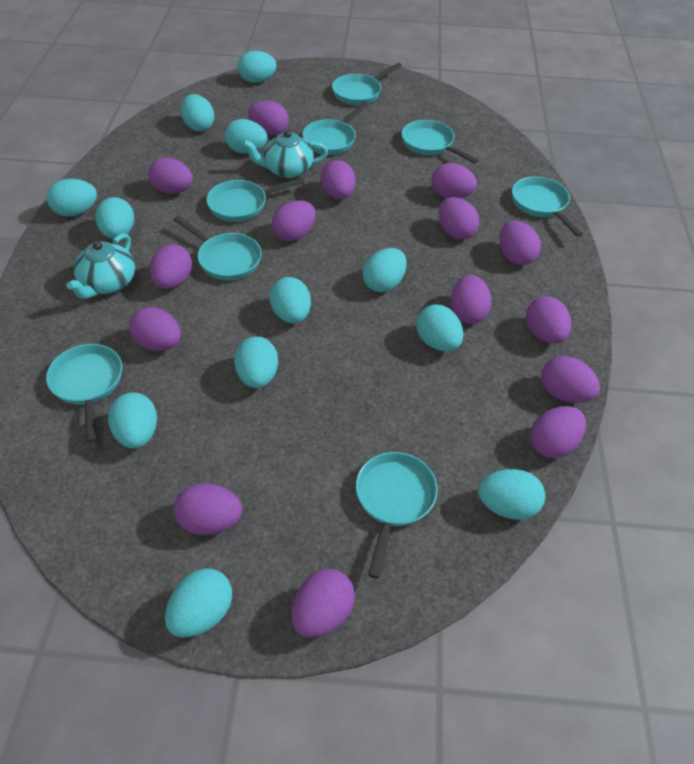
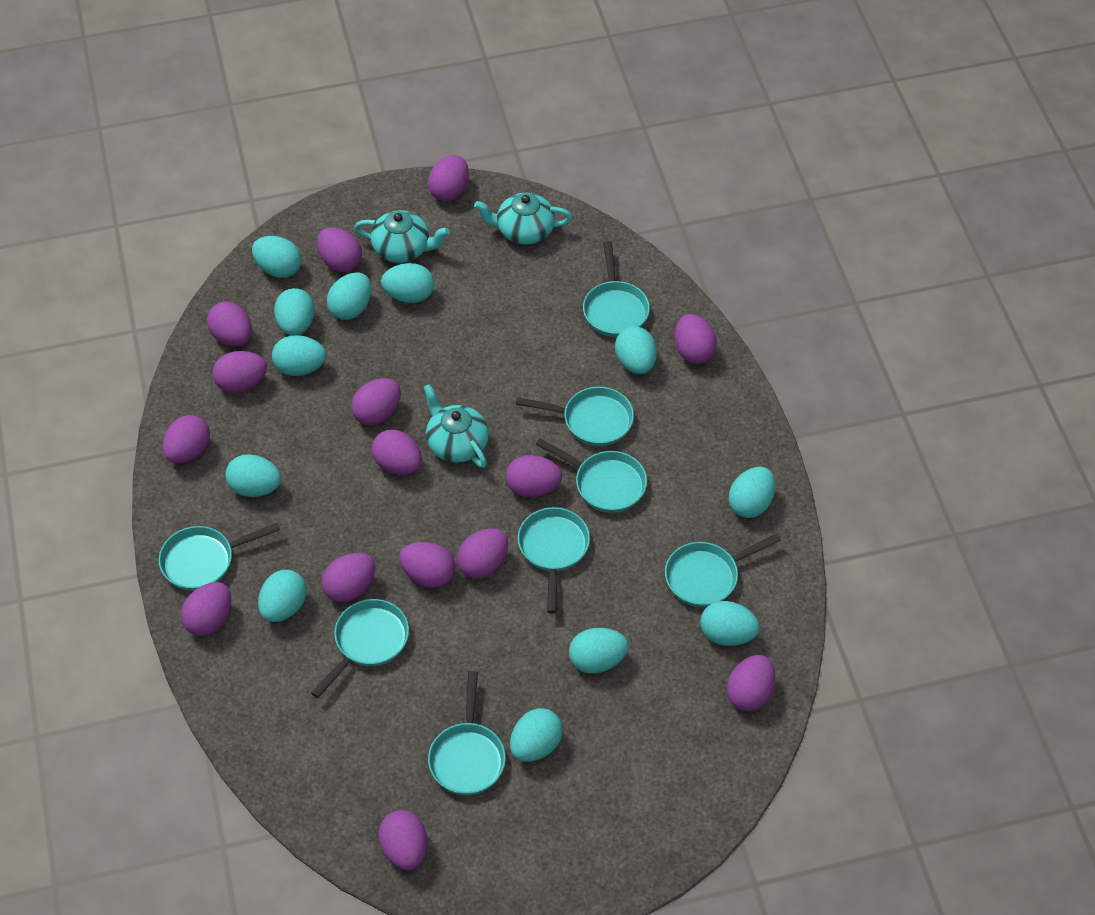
turquoise teapot: [66,233,135,299] [243,130,328,178] = 2 -> [354,210,449,263] [423,384,489,468] [474,193,572,245] = 3

